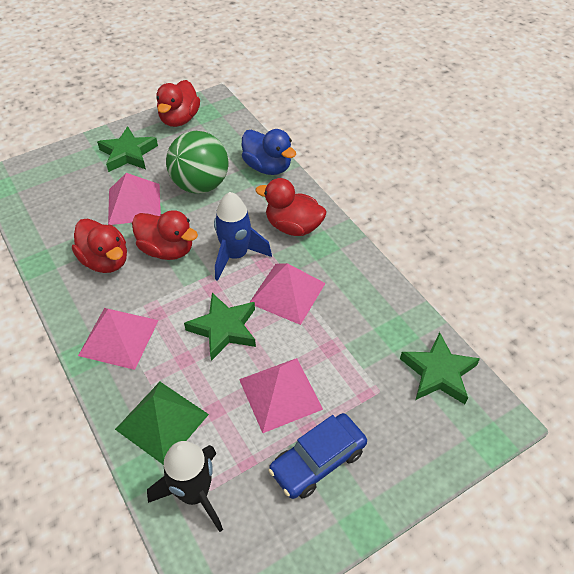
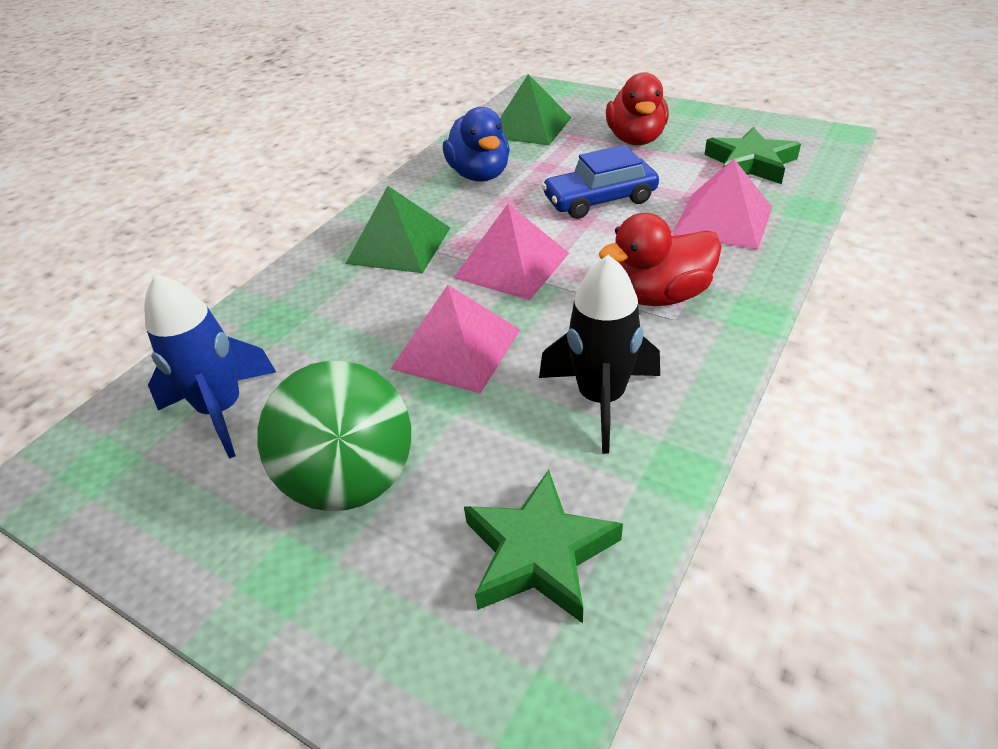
green pyramid: [115,382,209,465] = 1 -> [346,186,450,273] [500,74,572,145] = 2
green star: [97,126,158,172] [184,293,256,361] [400,332,480,404] = 3 -> [464,470,623,623] [705,127,801,184] = 2
pink pyramid: [78,308,159,370] [108,173,161,225] [239,358,323,433] [249,263,326,325] = 4 -> [391,285,520,394] [453,204,569,300] [672,159,772,250] = 3
red duck: [72,218,127,273] [132,210,198,260] [156,80,200,127] [255,178,326,236] = 4 -> [599,213,722,306] [606,72,669,145] = 2

